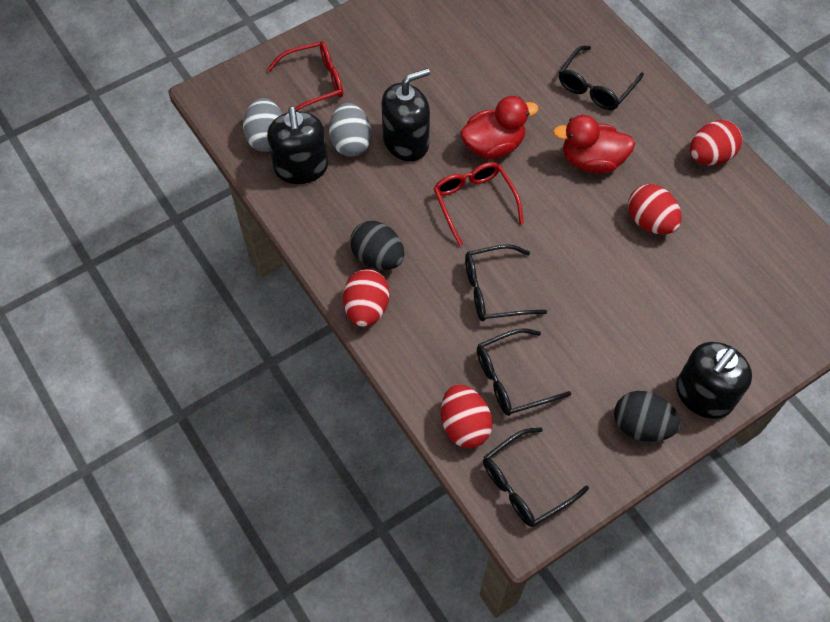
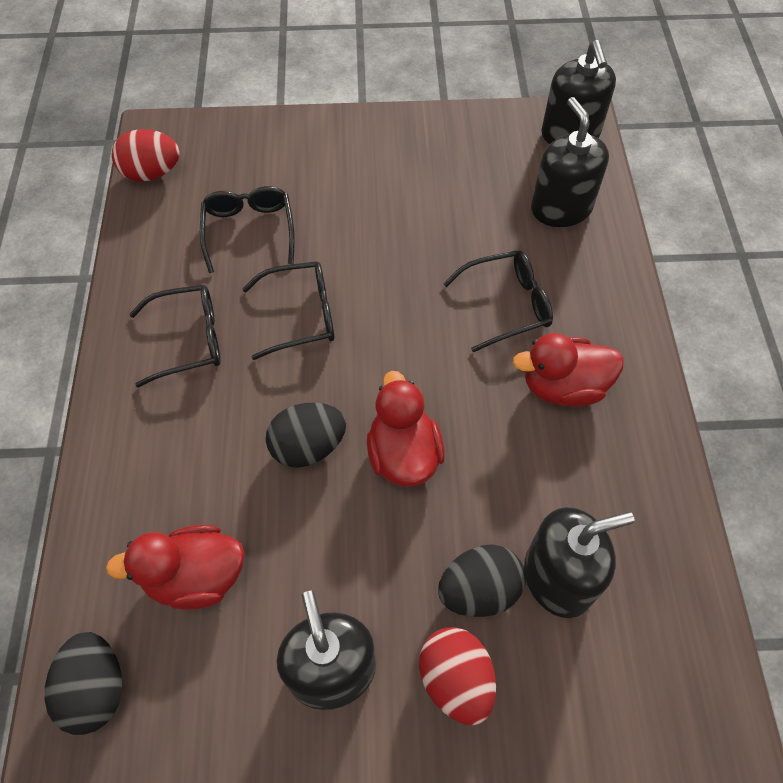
black egg: [350,221,404,270] [614,391,681,442] = 2 -> [45,632,122,735] [266,403,346,468] [438,544,526,617] = 3
black soap dispenser: [267,106,328,184] [381,68,430,162] [676,342,752,419] = 3 -> [277,591,376,710] [524,507,634,618] [531,97,609,227] [541,40,616,144] = 4
grey egg: [243,98,282,152] [329,103,372,157] = 2 -> none = 0
red duck: [460,96,538,159] [553,115,635,174] = 2 -> [106,525,245,610] [367,371,445,487] [513,333,624,407] = 3
red egg: [343,269,390,327] [441,384,493,448] [628,184,682,234] [690,120,742,166] = 4 -> [112,129,180,181] [419,627,496,725] = 2
red glasses: [267,41,343,113] [433,162,524,246] = 2 -> none = 0

